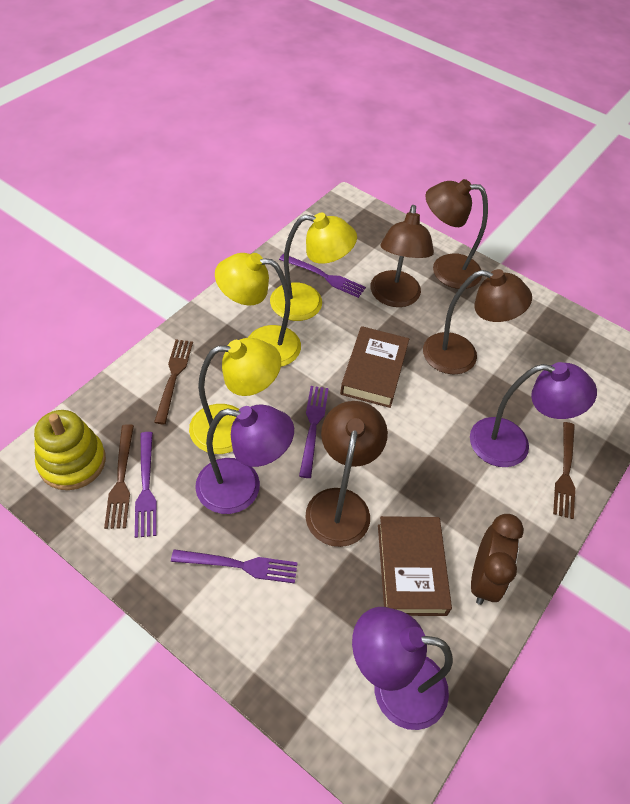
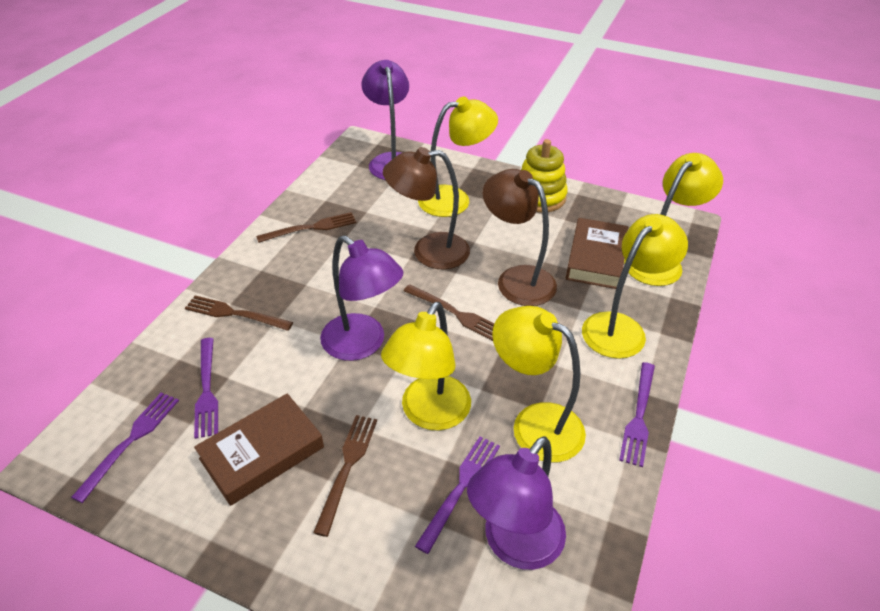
brown clock: [471,514,524,605] = 1 -> none = 0
brown fork: [104,424,134,529] [154,339,193,424] [553,422,575,519] = 3 -> [185,295,293,331] [256,212,357,243] [313,415,377,537] [404,284,495,341] = 4
brown lamp: [305,401,388,547] [370,205,434,307] [423,269,532,374] [425,179,488,289] = 4 -> [383,147,470,269] [483,169,557,306] = 2
yellow lamp: [189,338,281,454] [215,253,301,367] [270,212,357,321] = 3 -> [381,302,471,430] [418,97,498,217] [492,306,586,462] [582,214,688,359] [624,153,723,286] = 5

